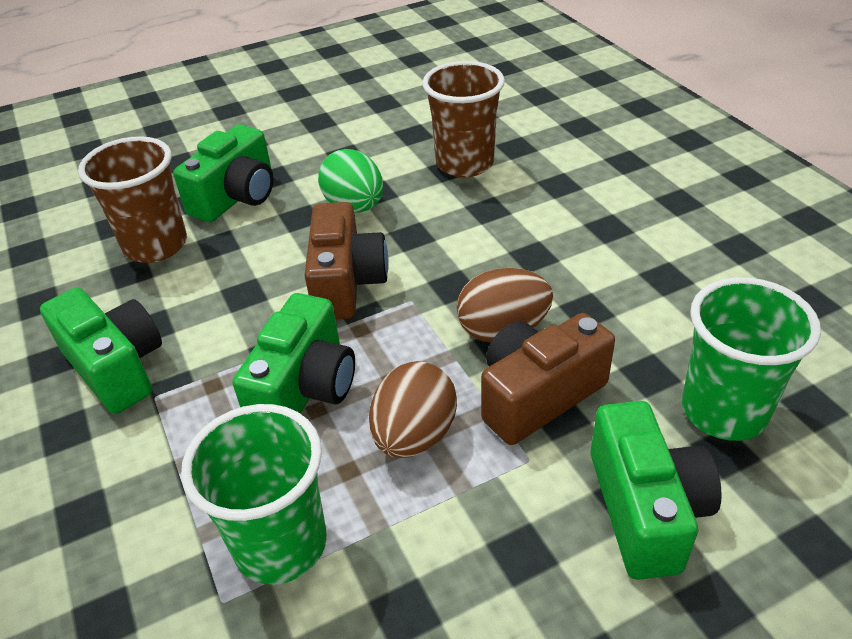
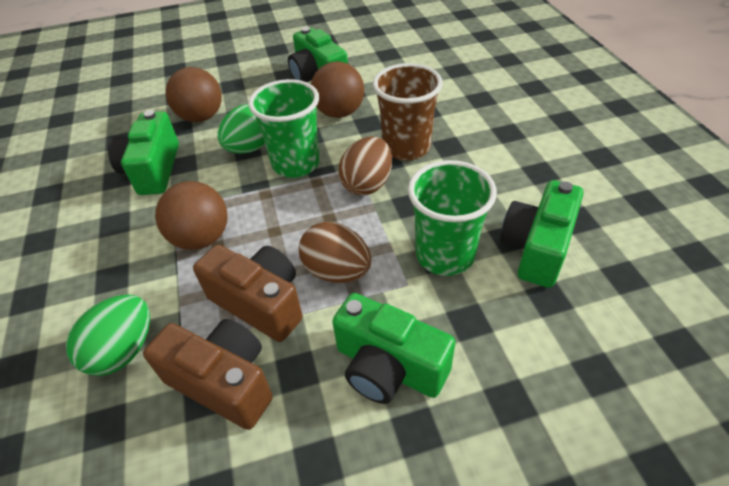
brown ball: none = 0 -> [155,181,228,250] [166,67,222,122] [311,61,364,118] = 3
brown cup: [78,136,187,263] [422,61,505,177] = 2 -> [373,63,443,161] = 1
green egg: [318,149,383,213] = 1 -> [66,294,150,376] [217,104,265,154] = 2

